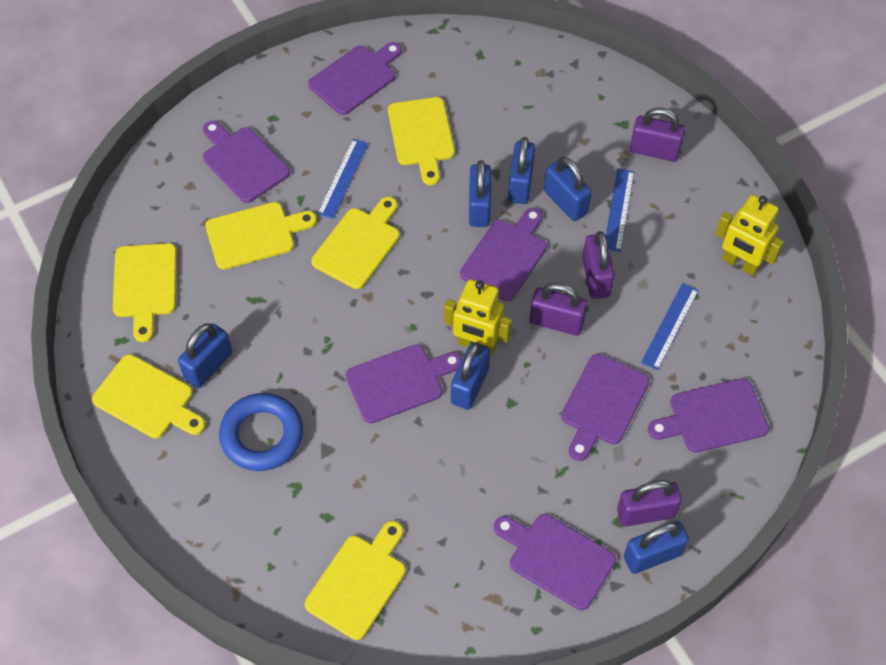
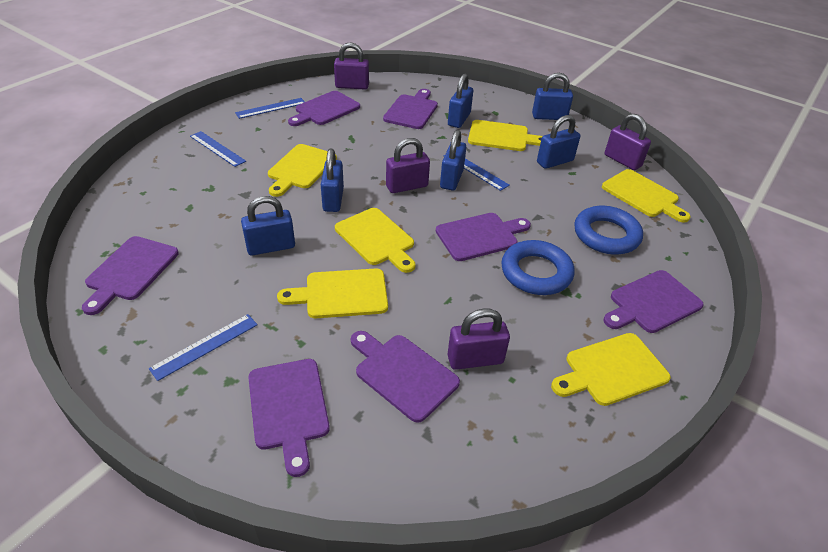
blue ring: [219,393,303,471] = 1 -> [501,240,575,295] [574,206,643,254] = 2
blue ruler: [317,139,369,219] [606,169,634,252] [641,283,699,371] = 3 -> [149,314,258,381] [190,131,246,167] [235,98,305,119] [444,155,510,191] = 4
yellow robot: [444,279,511,355] [715,195,784,276] = 2 -> none = 0

